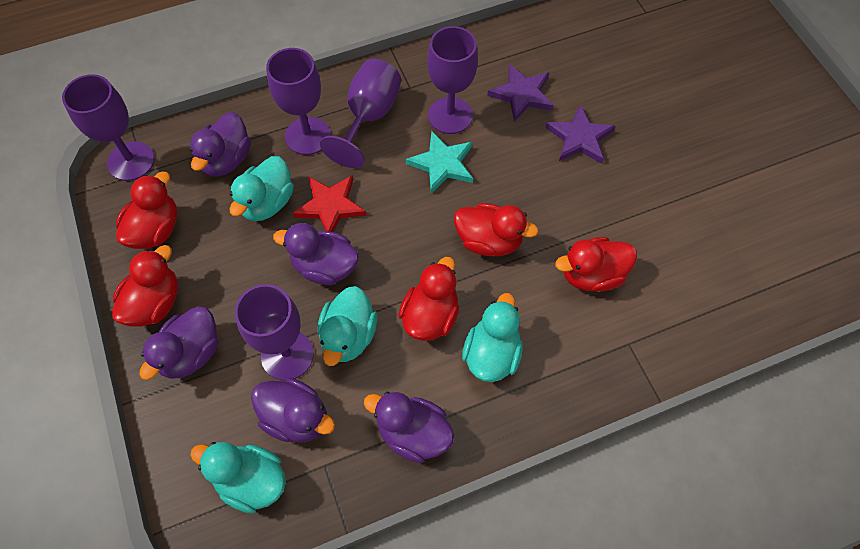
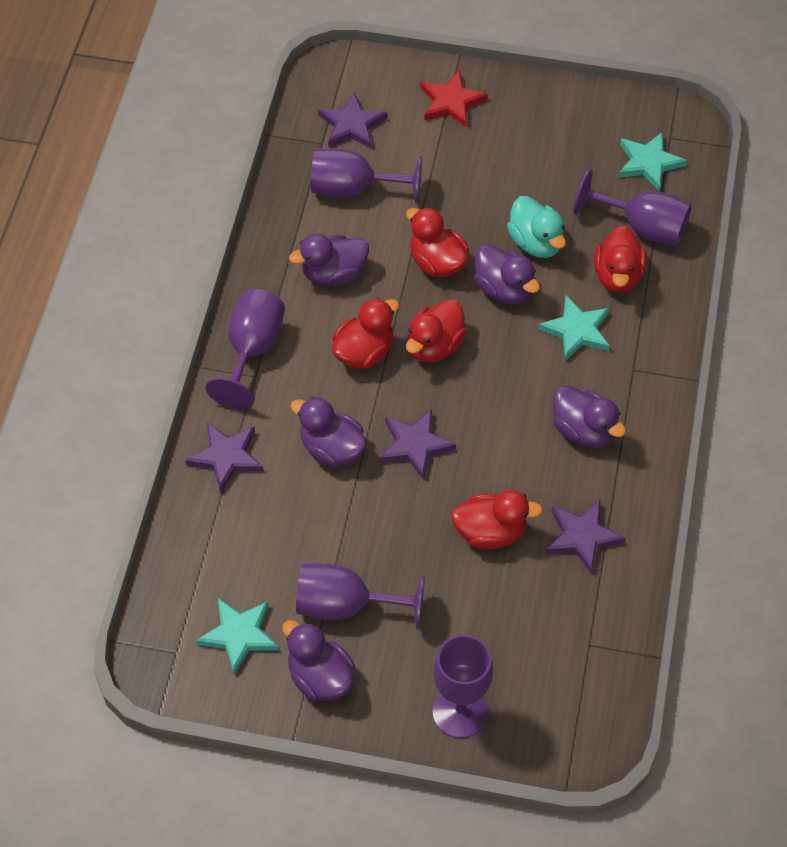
purple star: [487,64,554,122] [545,104,616,164] = 2 -> [185,423,264,492] [318,92,387,149] [379,409,456,480] [546,500,625,573] = 4
turquoise duck: [190,442,286,514] [229,156,294,221] [318,286,377,366] [462,293,523,382] = 4 -> [507,196,566,258] = 1
turquoise star: [406,131,473,194] = 1 -> [196,598,279,675] [538,295,610,361] [618,132,687,191] = 3

